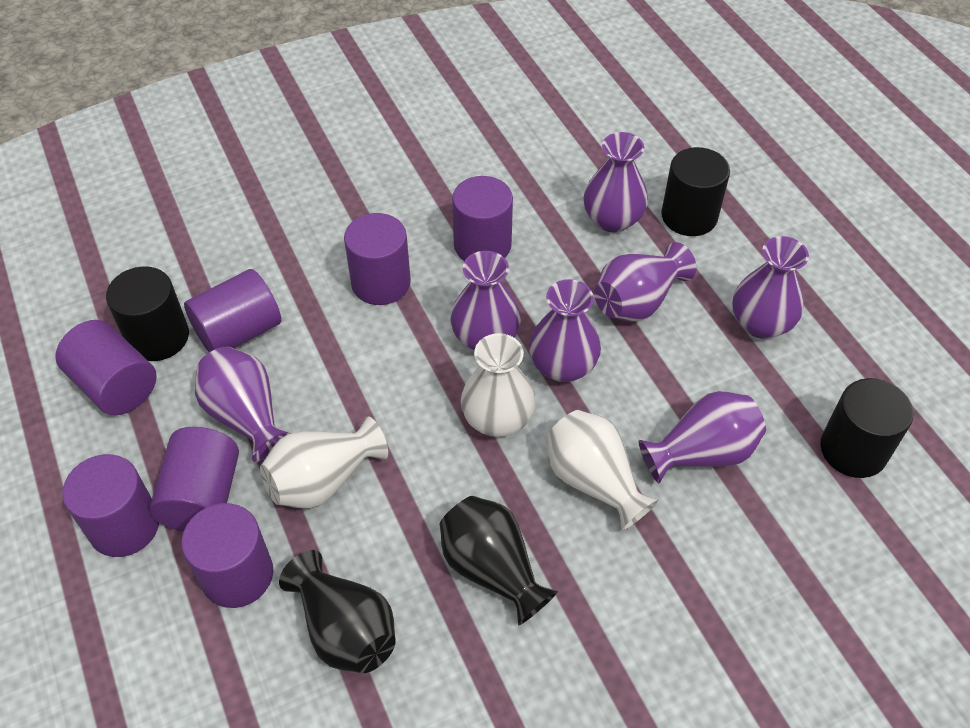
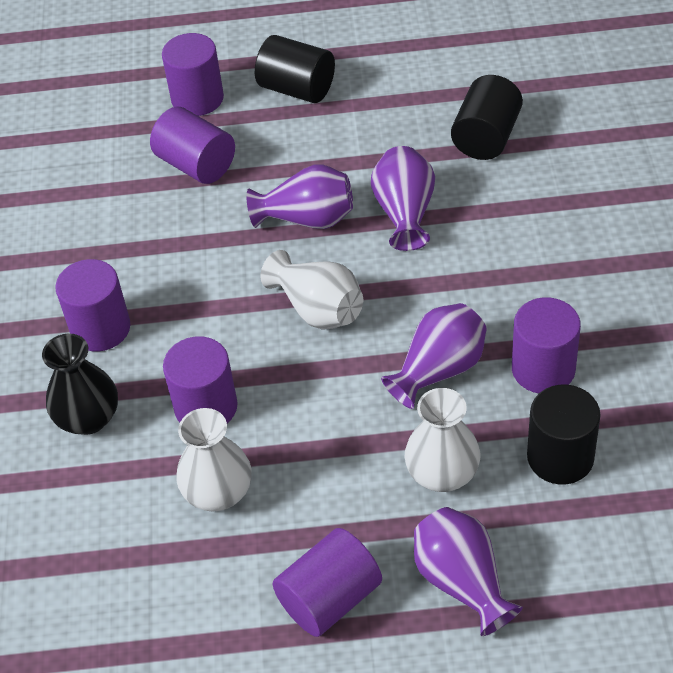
black vase: [279,550,396,673] [440,496,558,626] = 2 -> [42,333,118,435] = 1
purple cylinder: [55,320,157,415] [62,454,159,557] [149,427,239,532] [181,503,273,608] [184,269,281,352] [344,213,411,305] [452,176,513,261] = 7 -> [55,259,130,351] [150,107,235,184] [162,33,224,116] [163,336,238,423] [273,528,382,637] [512,297,581,393] = 6
purple vase: [195,347,291,462] [450,251,521,350] [529,279,601,382] [583,132,648,233] [594,242,696,322] [639,391,766,483] [732,236,809,339] = 7 -> [247,164,353,229] [371,146,435,251] [381,303,487,409] [414,507,523,636] = 4

